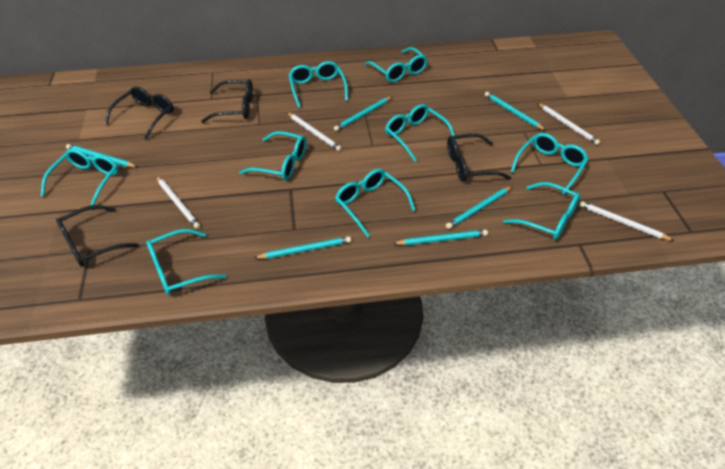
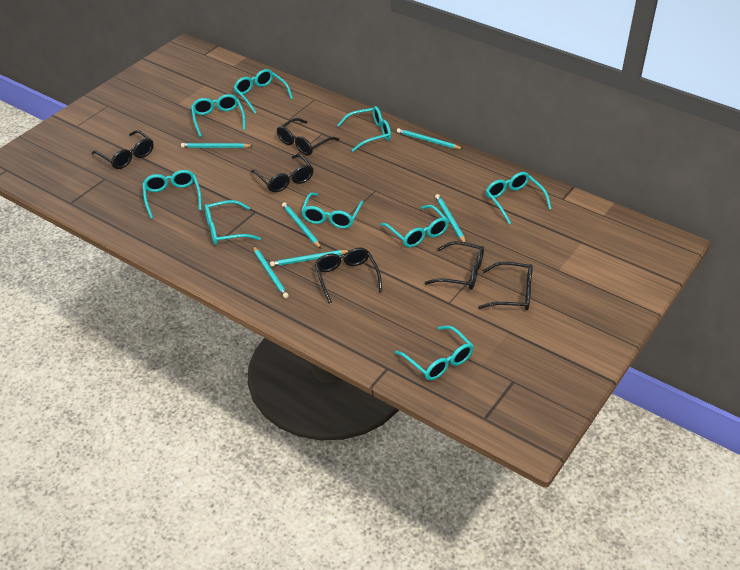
black glasses: [56,205,138,267] [104,86,174,140] [201,79,253,123] [447,133,511,181] = 4 -> [91,130,154,169] [251,154,314,192] [277,118,339,156] [315,247,382,304] [425,241,484,290] [478,262,533,310] = 6
white pencil: [156,176,200,229] [287,112,342,151] [537,103,600,145] [579,201,674,241] = 4 -> none = 0

